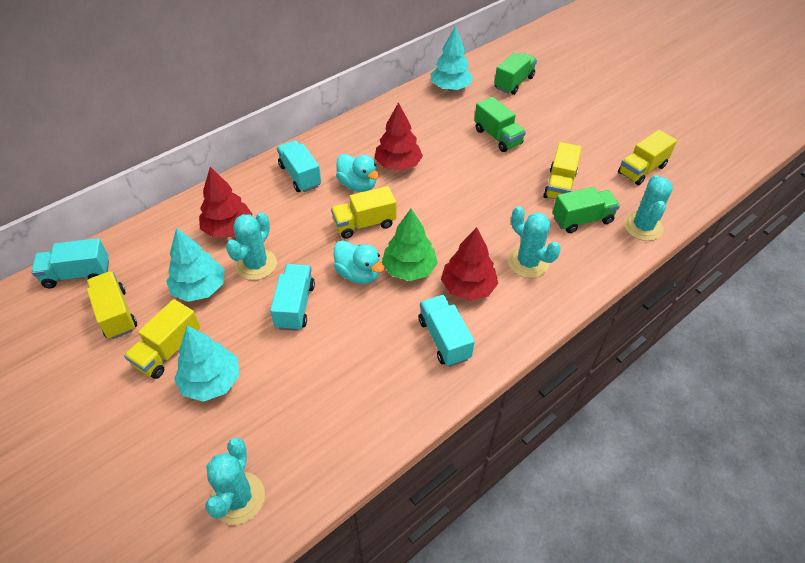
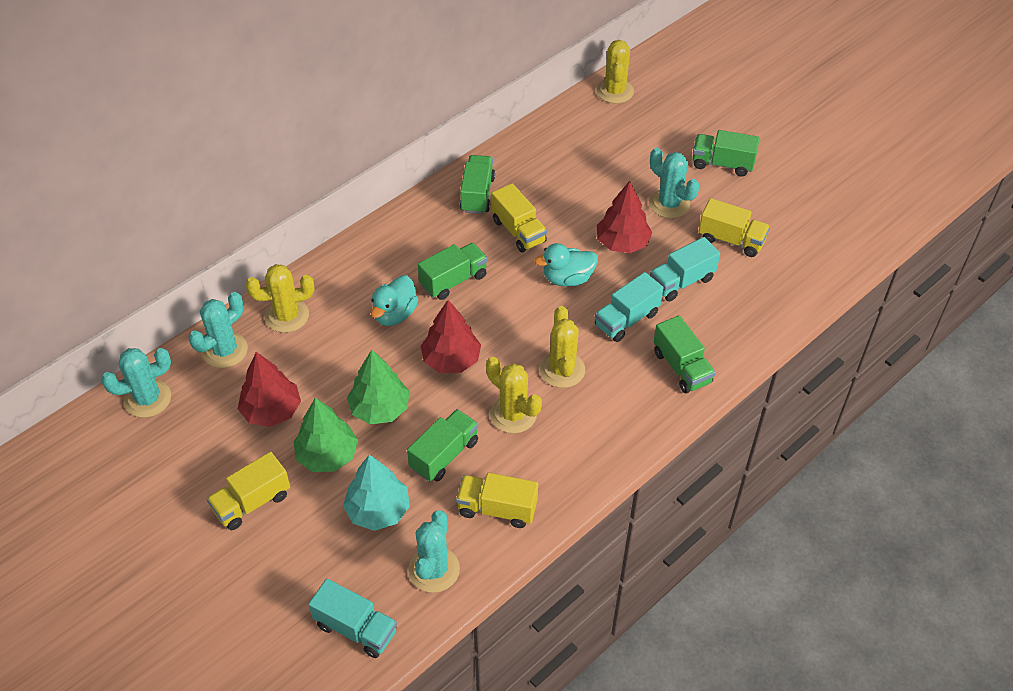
green tree: [382,209,438,281] = 1 -> [294,398,358,472] [347,350,409,424] = 2
green truck: [474,97,526,152] [494,53,537,95] [552,187,620,233] = 3 -> [407,409,478,482] [418,243,488,300] [460,155,495,214] [654,315,716,393] [692,130,760,177] = 5
turquoise tree: [166,228,224,302] [174,326,240,402] [431,26,473,91] = 3 -> [343,455,410,531] = 1
turquoise truck: [31,238,109,288] [270,264,315,331] [277,140,321,192] [419,295,475,367] = 4 -> [309,579,397,658] [595,272,664,342] [650,237,720,302] = 3
yellow cactus: none = 0 -> [245,264,314,333] [486,357,542,433] [540,306,585,388] [596,40,634,104] = 4
yellow truck: [87,271,137,339] [124,299,200,379] [331,186,396,239] [543,142,582,199] [618,130,677,185] = 5 -> [207,452,290,530] [456,473,538,528] [491,183,547,253] [699,198,770,257] = 4

